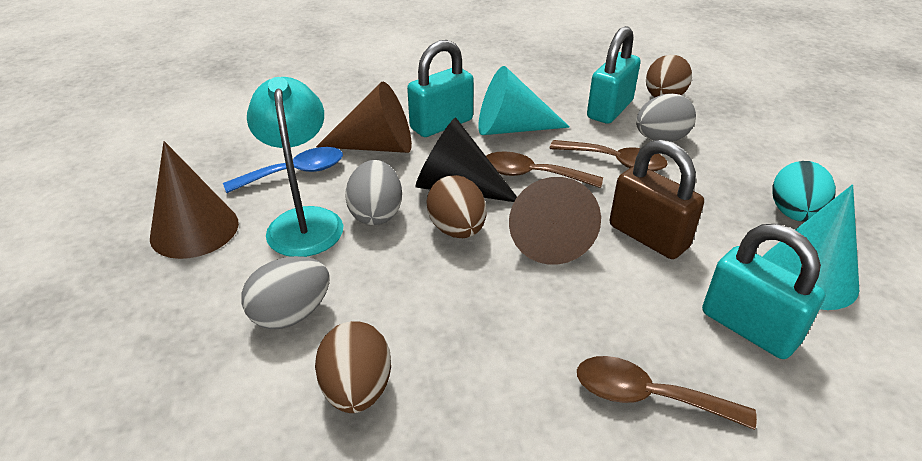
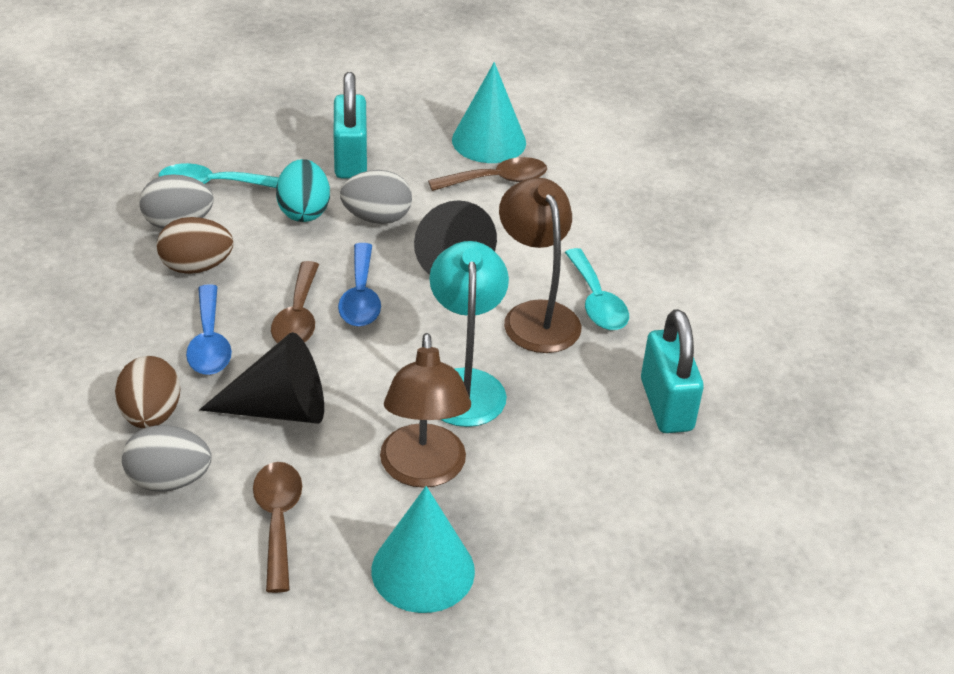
black cone: [415,118,517,202] = 1 -> [199,332,324,424] [414,200,497,275] = 2
blue spoon: [223,147,343,193] = 1 -> [186,284,232,375] [338,243,381,327] = 2
brown cone: [150,141,239,259] [316,81,412,153] [509,177,601,265] = 3 -> none = 0
brown egg: [315,321,391,413] [426,175,486,238] [646,55,692,97] = 3 -> [115,356,180,428] [157,217,233,274] = 2
brown lamp: none = 0 -> [380,333,471,488] [499,178,581,353] = 2
brown padlock: [610,139,704,259] = 1 -> none = 0
turquoise padlock: [407,40,474,137] [587,26,641,124] [702,224,826,359] = 3 -> [334,72,367,178] [641,309,704,433] = 2
turquoise spoon: none = 0 -> [158,163,279,188] [565,248,629,330] = 2

